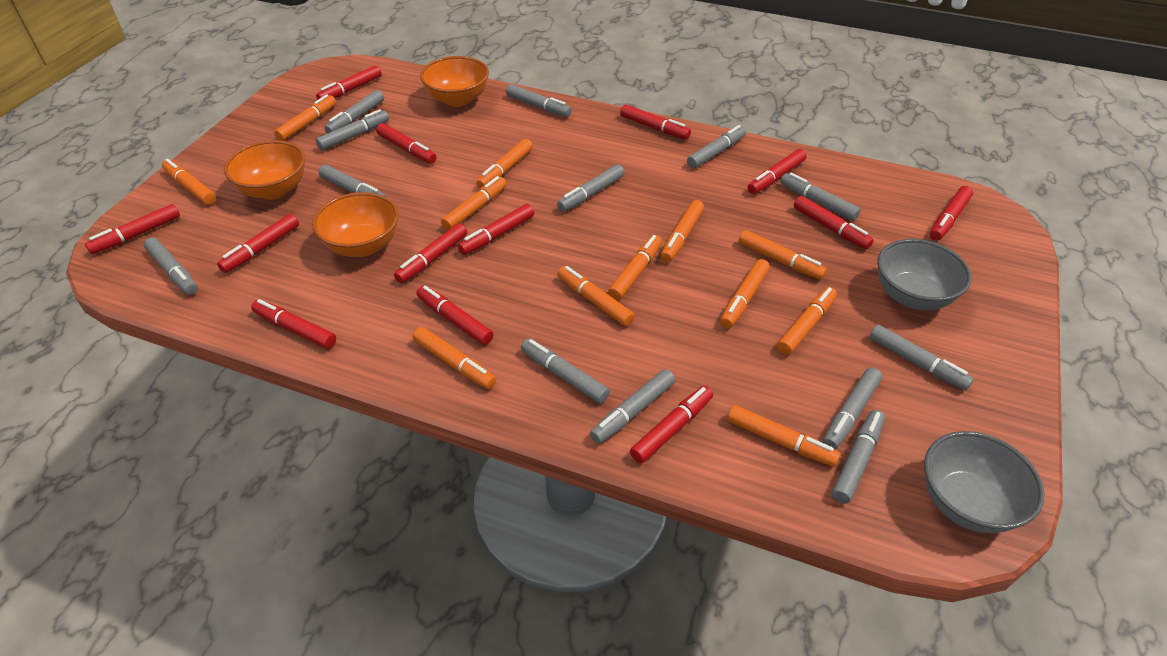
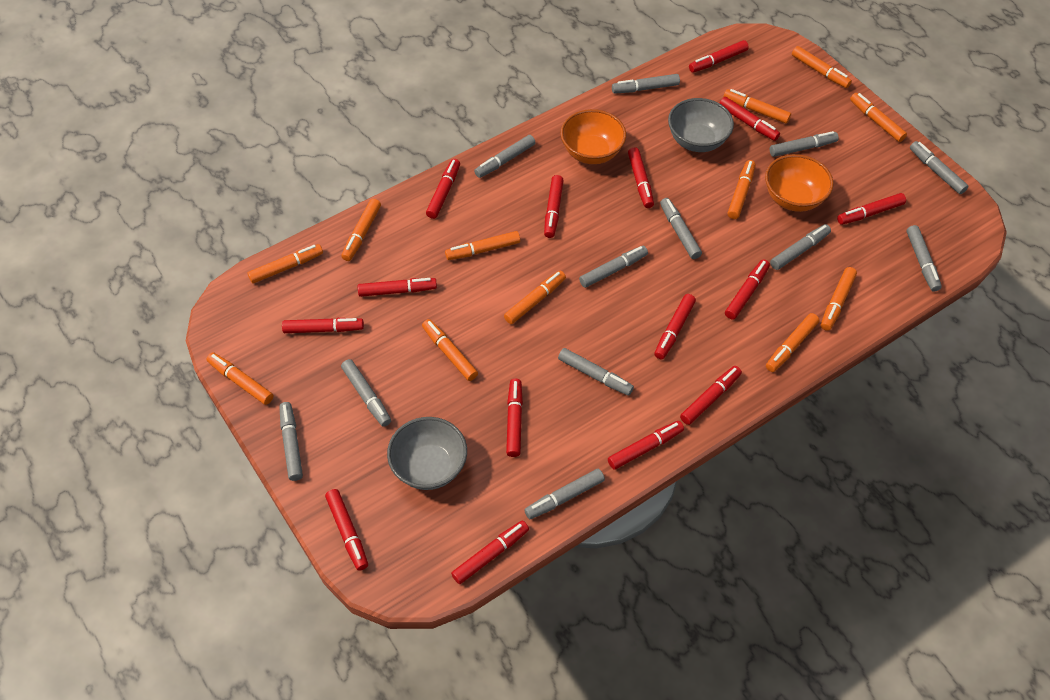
grey marker: [144,237,198,295] [316,109,389,150] [319,165,387,197] [324,90,384,134] [506,84,572,117] [521,339,610,404] [557,164,624,212] [590,369,675,444] [687,125,746,168] [781,173,861,221] [823,368,882,450] [832,410,885,504] [869,325,974,390] = 13 -> [279,402,303,481] [341,359,391,427] [474,135,536,178] [524,469,605,519] [558,348,634,395] [579,246,648,288] [612,74,680,94] [660,198,702,259] [770,131,839,157] [770,224,831,270] [907,225,942,292] [910,141,969,194] = 12
orange bowl: [224,140,305,200] [312,192,399,257] [420,56,489,107] = 3 -> [560,109,626,164] [765,154,834,212] = 2
red marker: [85,204,180,254] [217,214,299,273] [251,299,336,349] [316,65,382,100] [376,123,437,164] [394,223,467,283] [417,286,493,345] [458,204,534,255] [620,104,691,139] [630,386,713,463] [748,149,806,194] [794,196,874,249] [930,186,973,241] = 13 -> [282,318,364,333] [325,489,368,571] [358,278,437,297] [426,159,460,219] [451,521,529,584] [506,379,523,457] [544,175,564,238] [608,421,684,470] [628,147,654,208] [654,294,696,359] [680,366,742,425] [689,40,749,73] [720,97,780,141] [725,259,770,320] [837,193,906,225] = 15

